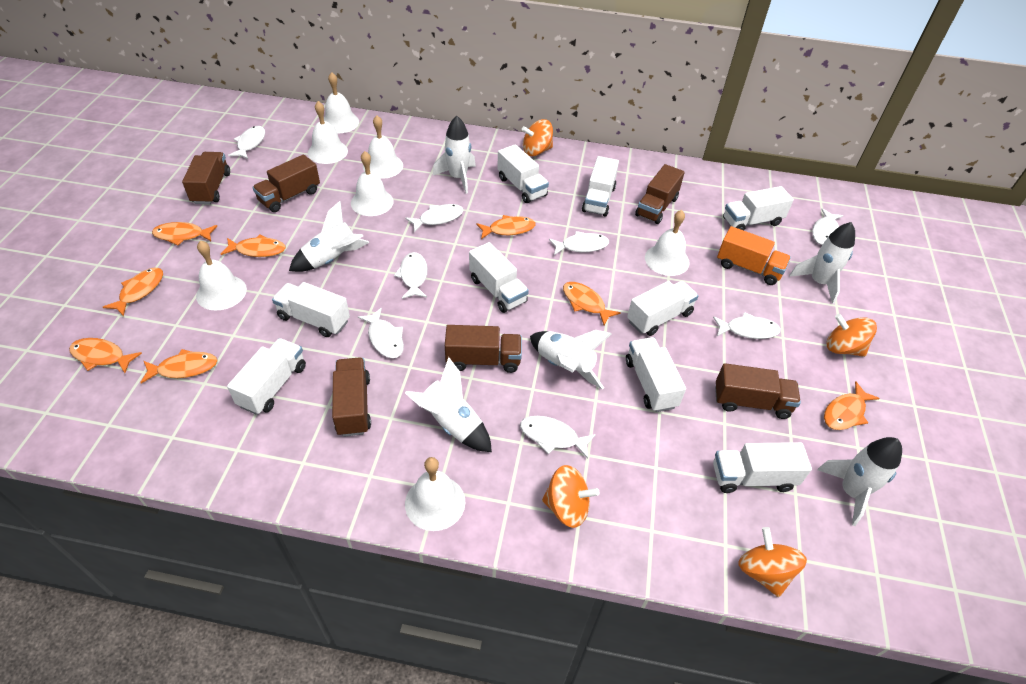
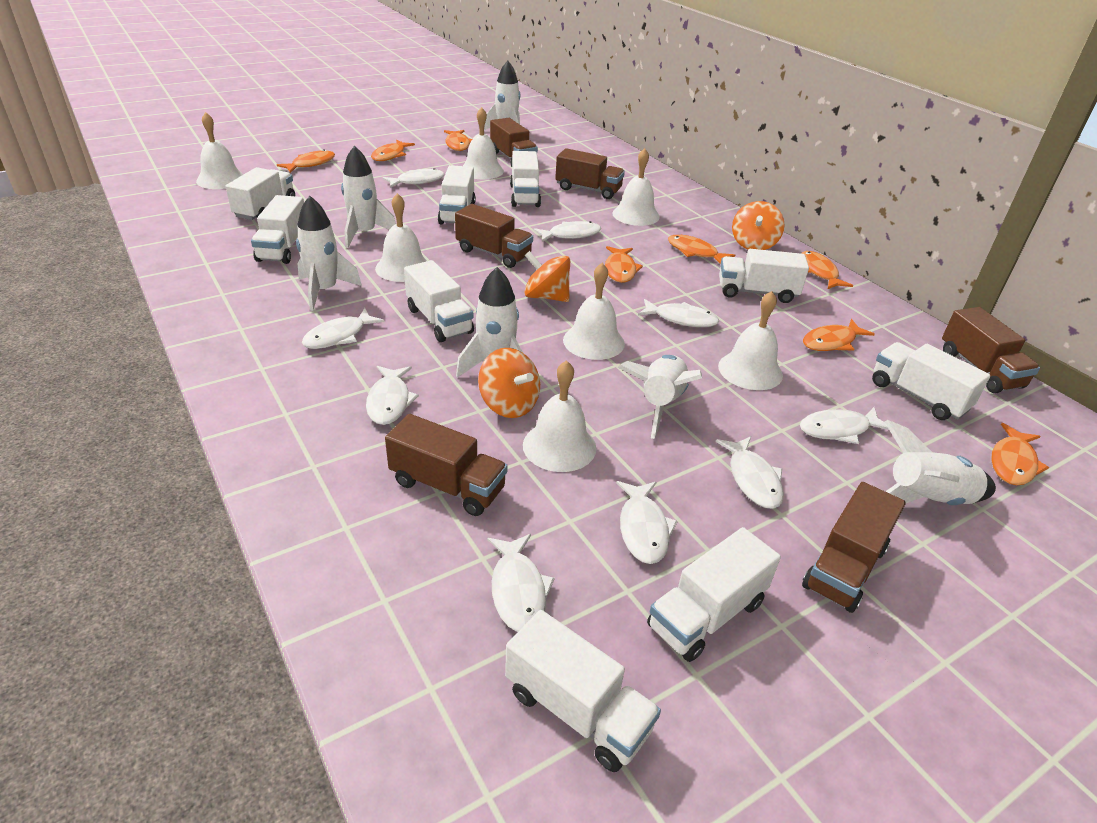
orange spinning top: [522,119,553,156] [542,465,600,528] [738,527,807,597] [827,314,877,357] = 4 -> [478,348,540,418] [524,251,570,302] [732,201,785,250] = 3
orange truck: [717,226,791,285] = 1 -> none = 0
white fish: [228,126,265,159] [358,308,404,358] [394,252,428,299] [405,204,464,232] [520,416,596,459] [549,231,609,255] [713,312,781,339] [812,208,843,245] = 8 -> [302,308,385,349] [366,366,419,425] [383,168,445,188] [487,534,555,632] [534,221,601,242] [616,481,678,564] [638,299,719,327] [716,436,784,509] [800,407,889,444] = 9

